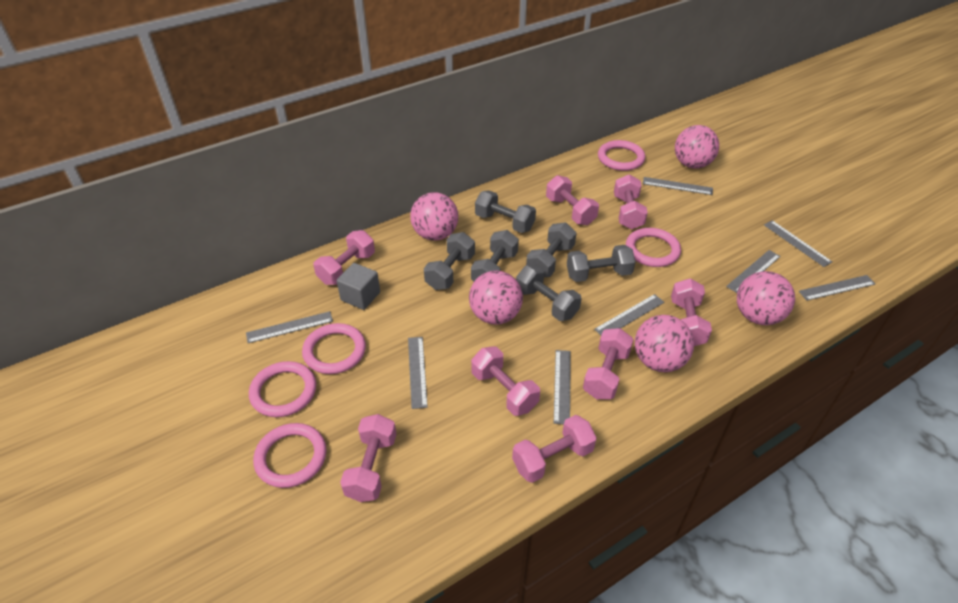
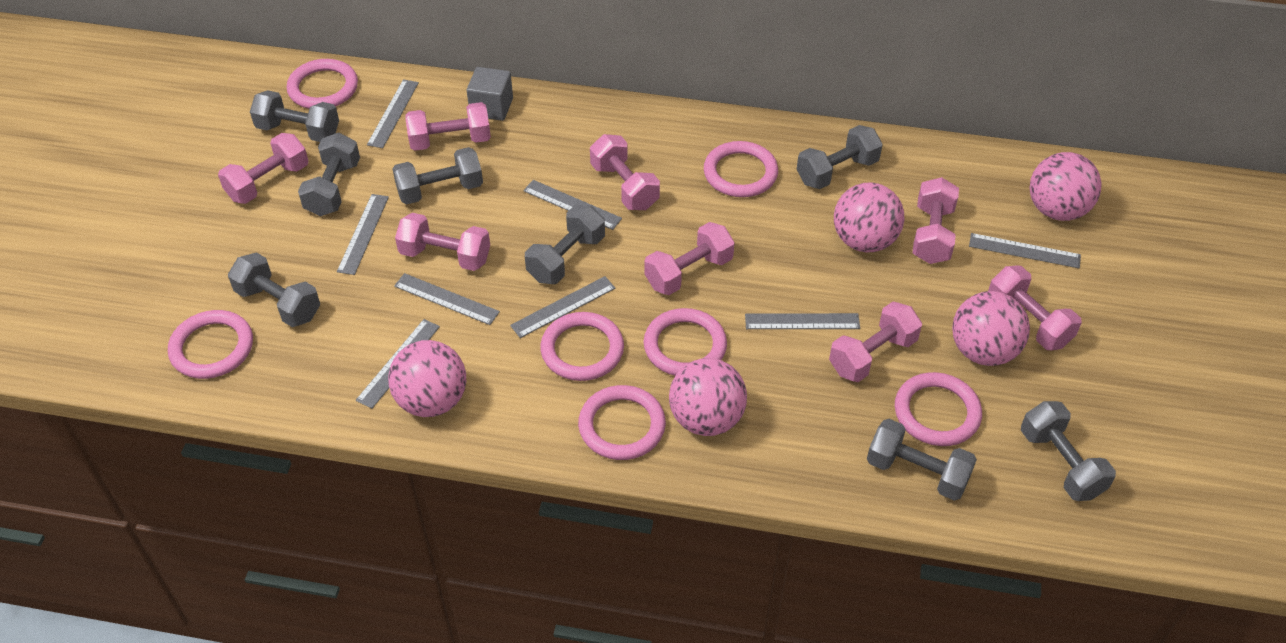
grey dumbbell: [424,232,475,290] [471,230,519,281] [475,190,536,233] [516,265,581,321] [526,223,576,277] [567,245,635,282] = 6 -> [228,252,320,327] [250,90,339,142] [298,133,360,216] [392,147,483,205] [525,205,605,284] [796,125,883,189] [867,419,977,501] [1021,401,1116,501] = 8
pink ring: [249,361,316,417] [253,423,326,488] [302,323,366,374] [598,140,645,171] [626,228,681,267] = 5 -> [168,310,253,379] [287,59,358,109] [540,312,624,381] [578,385,666,460] [644,308,727,376] [704,141,778,197] [895,372,982,446] = 7

